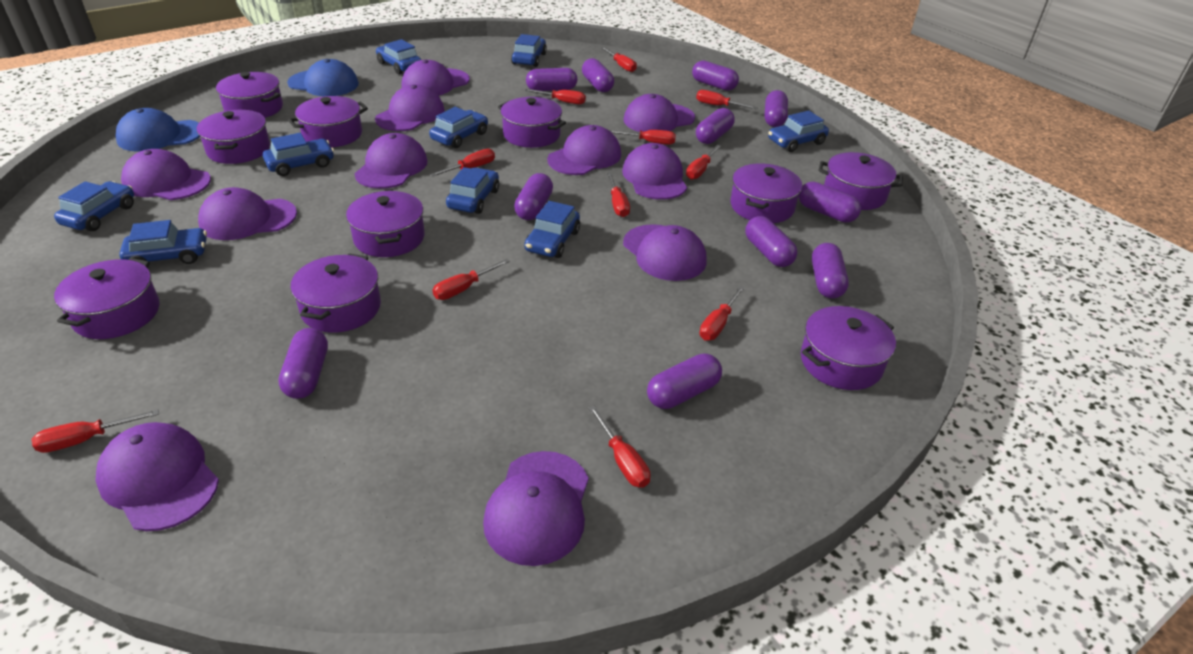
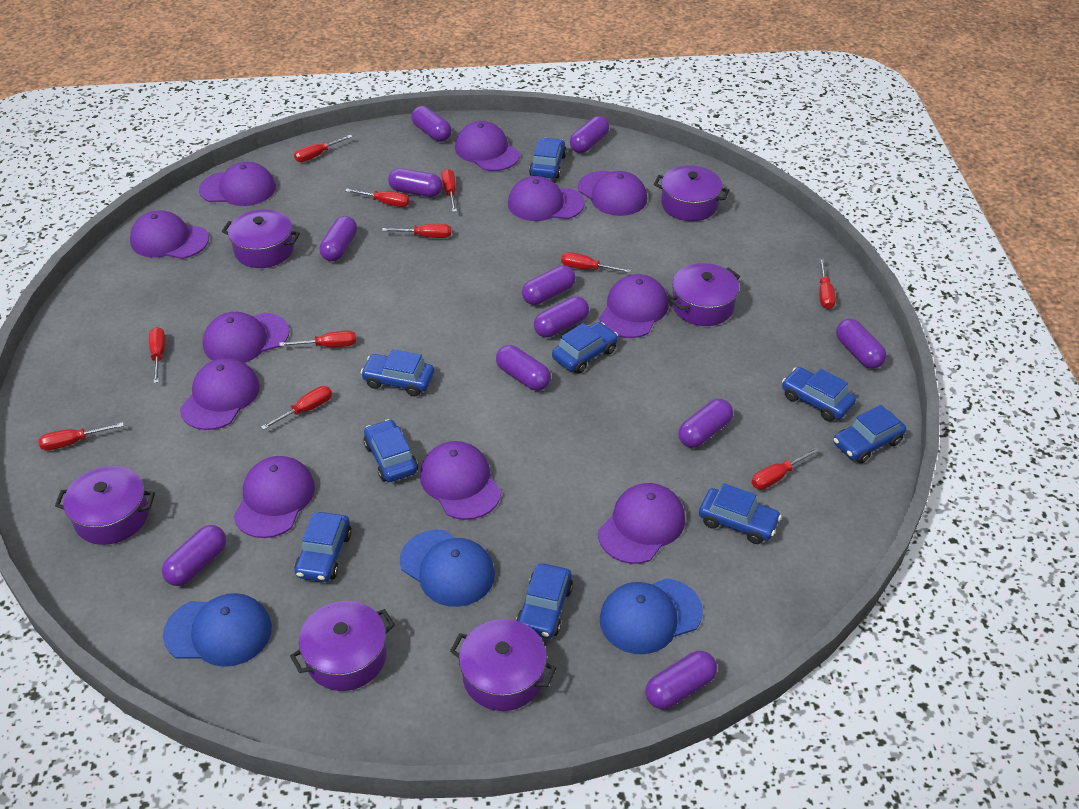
blue cap: [115,108,200,152] [287,59,359,96] = 2 -> [163,593,272,667] [400,530,495,607] [600,578,703,654] = 3
purple pot: [54,258,159,339] [197,110,270,164] [216,72,283,118] [288,96,368,148] [291,253,381,333] [346,190,425,257] [498,97,566,148] [731,163,802,223] [801,306,896,390] [819,152,903,210] = 10 -> [55,466,155,545] [222,209,300,268] [290,601,395,691] [450,619,556,711] [654,165,729,221] [670,263,740,326] = 6

